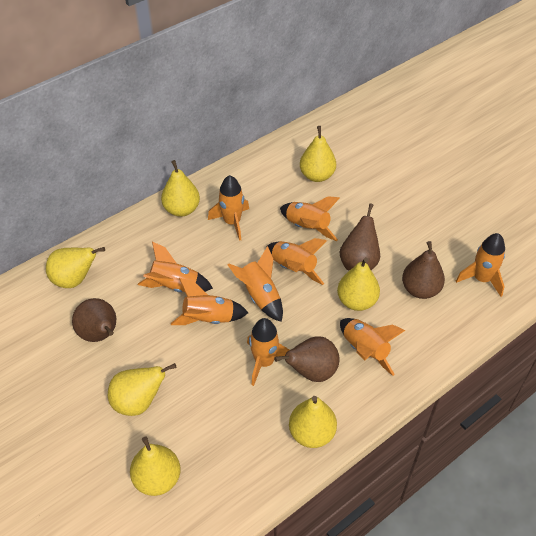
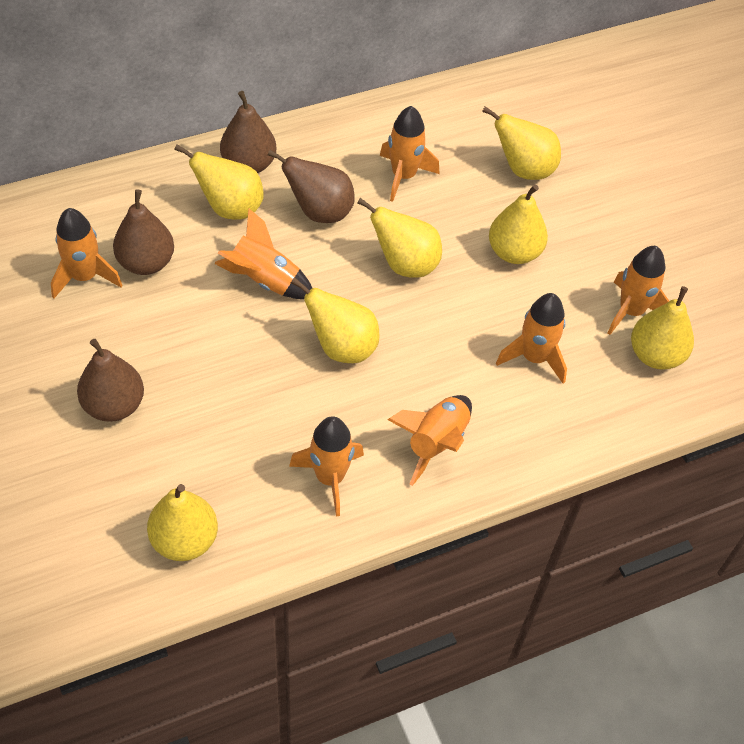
orange rocket: [138,241,213,292] [171,278,248,325] [208,175,249,241] [228,246,283,322] [247,318,289,386] [268,238,327,285] [280,196,340,241] [340,318,405,376] [456,233,505,297] = 9 -> [51,208,122,299] [214,208,312,299] [289,416,364,517] [380,106,440,202] [388,395,472,486] [496,293,567,384] [608,246,669,335] = 7

